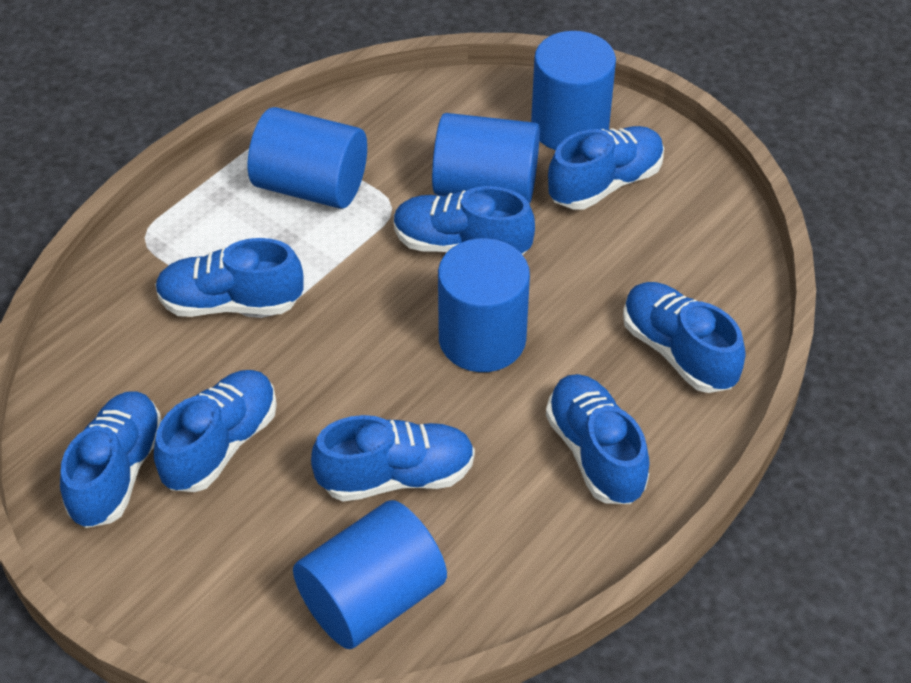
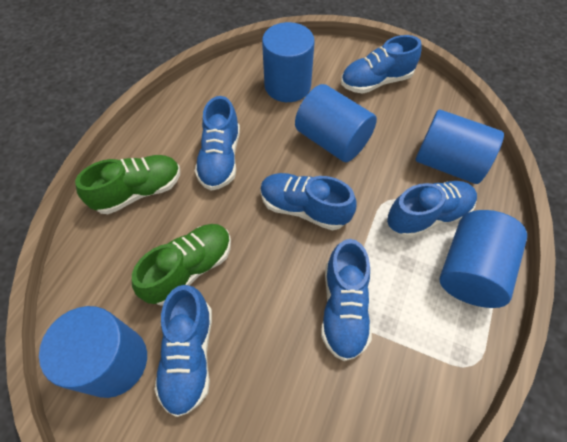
blue shoe: [60,391,162,528] [154,370,277,492] [155,238,304,317] [311,415,475,501] [394,186,535,255] [546,374,649,504] [548,126,664,209] [623,282,745,393] = 8 -> [154,285,212,417] [195,96,240,190] [260,173,357,231] [321,239,372,361] [341,35,422,94] [387,181,477,238] = 6
green shoe: none = 0 -> [75,155,180,214] [132,224,231,306] = 2

